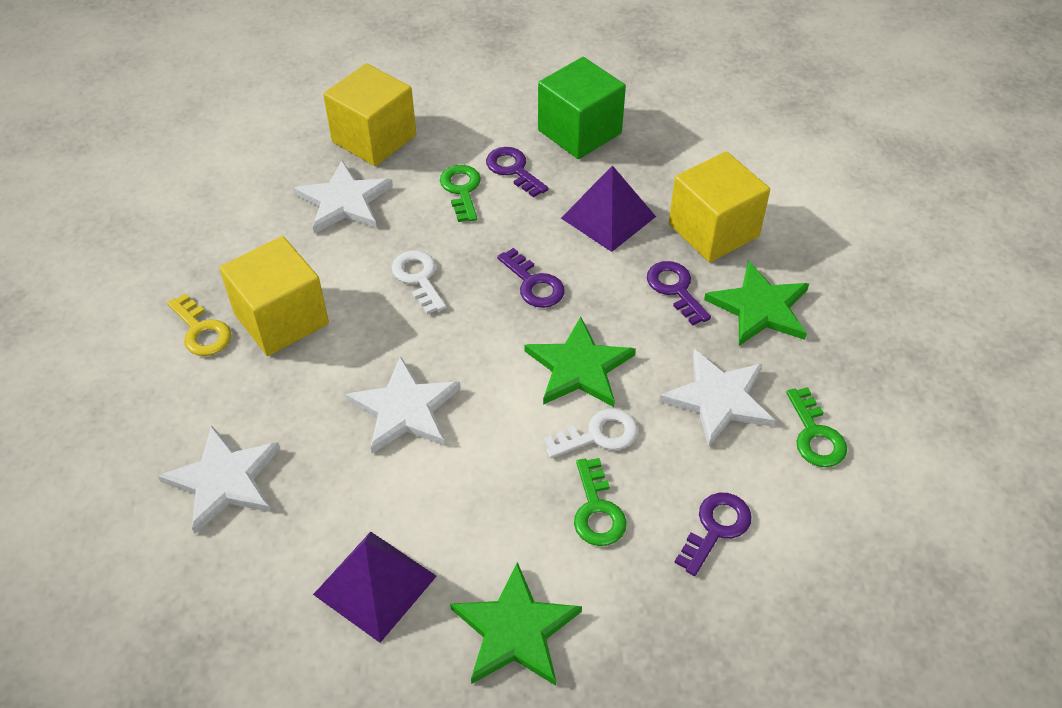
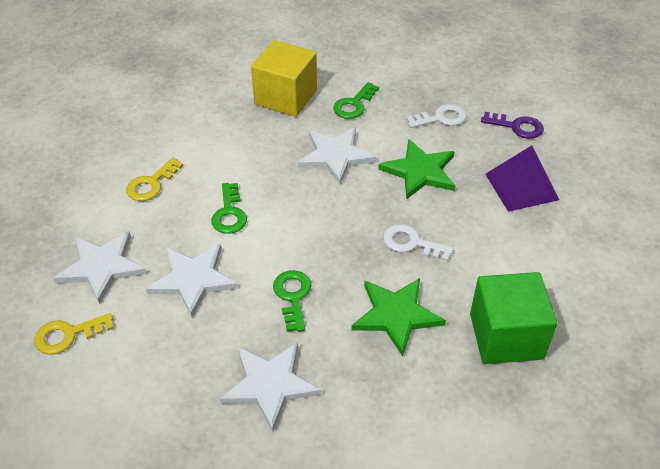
green star: [450,562,582,686] [525,317,636,407] [704,261,809,346] = 3 -> [351,278,446,357] [378,139,455,199] = 2
purple key: [486,147,549,198] [497,248,565,308] [647,261,711,325] [674,493,752,576] = 4 -> [481,112,544,139] = 1
purple pyramid: [313,532,437,643] [561,165,656,252] = 2 -> [485,145,559,212] = 1
yellow cube: [220,236,329,356] [323,63,416,166] [669,151,770,262] = 3 -> [251,40,317,117] = 1
yellow key: [167,293,231,356] = 1 -> [34,313,114,355] [126,158,183,201] = 2

